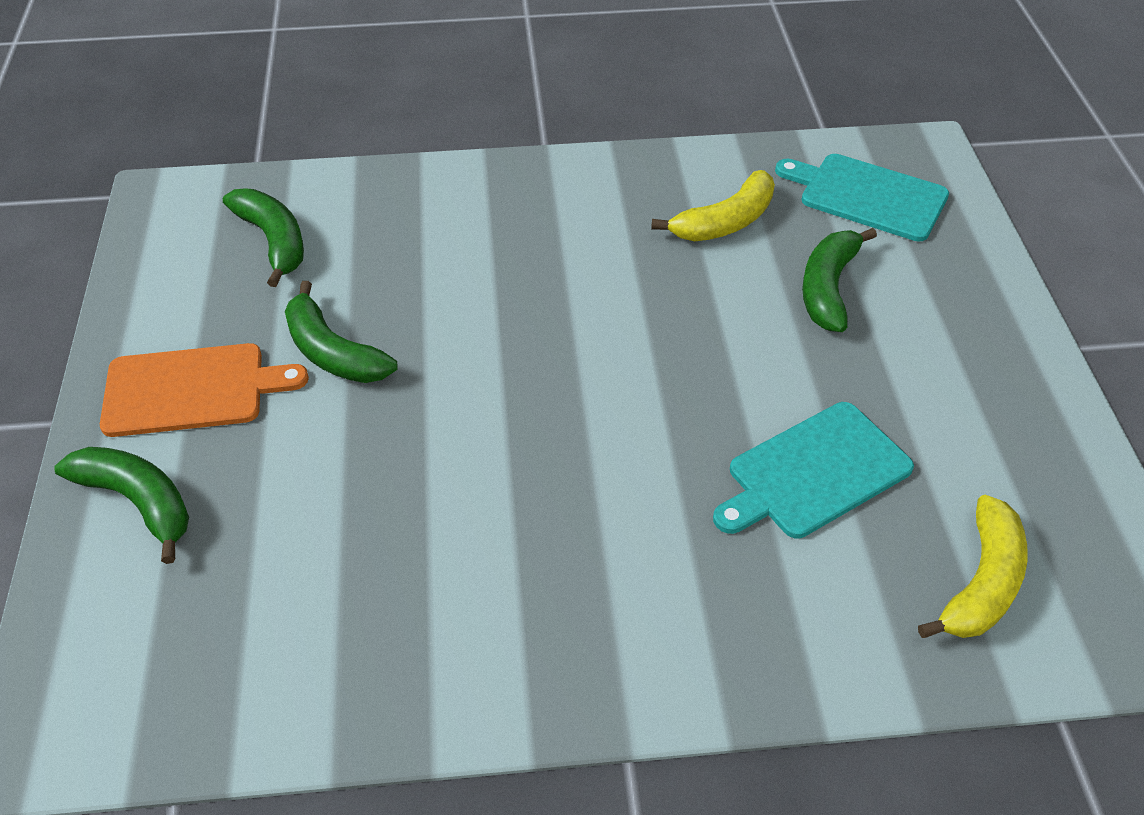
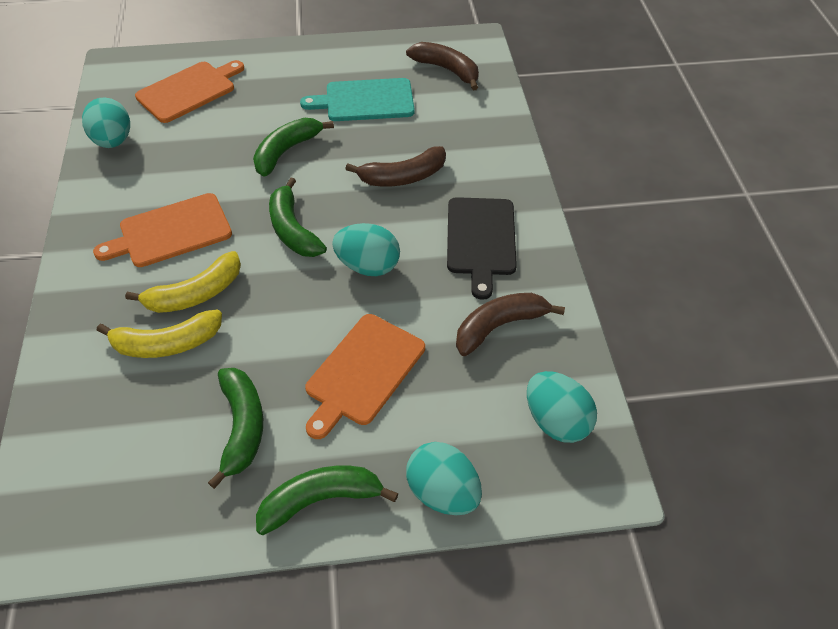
black cutting board: none = 0 -> [447,197,517,300] = 1
brown banana: none = 0 -> [346,146,446,186] [406,42,479,90] [456,293,565,356] = 3
orange cutting board: [100,343,309,437] = 1 -> [93,193,232,267] [135,60,244,123] [305,314,425,439] = 3
turquoise cutting board: [713,402,914,538] [775,154,949,242] = 2 -> [300,78,415,121] = 1
turquoise egg: none = 0 -> [82,97,130,148] [332,223,400,276] [406,442,482,515] [527,371,597,443] = 4

